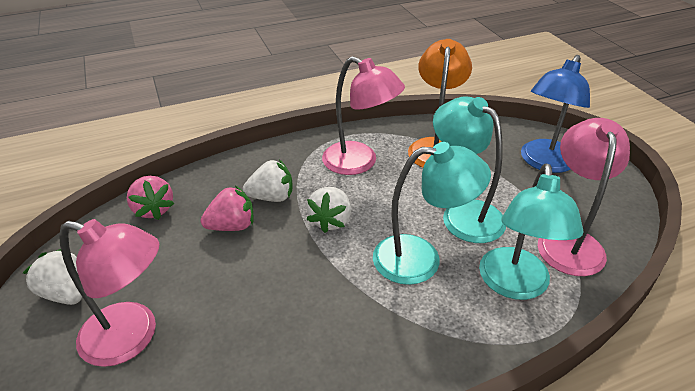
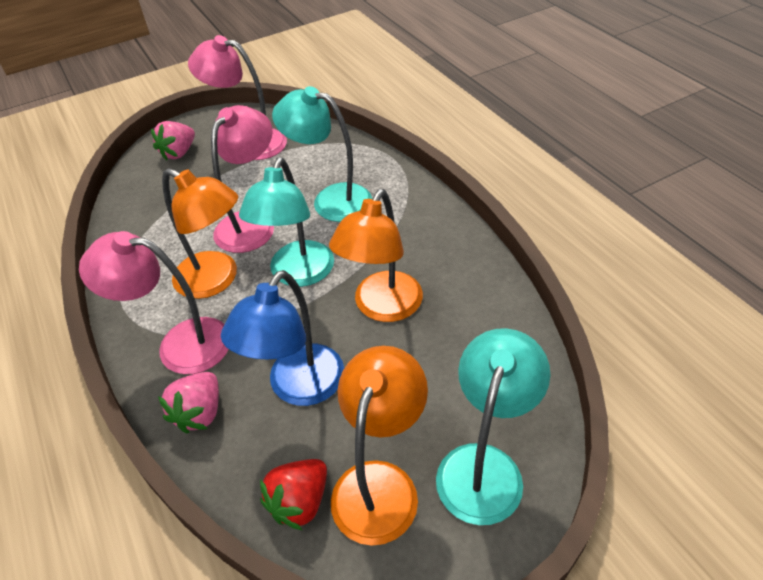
orange lamp: [408,39,472,168] = 1 -> [162,168,238,299] [329,189,423,322] [331,346,428,545] = 3
red strawberry: none = 0 -> [260,459,327,530] = 1
white strawberry: [23,249,82,305] [243,159,293,202] [306,187,351,233] = 3 -> none = 0

